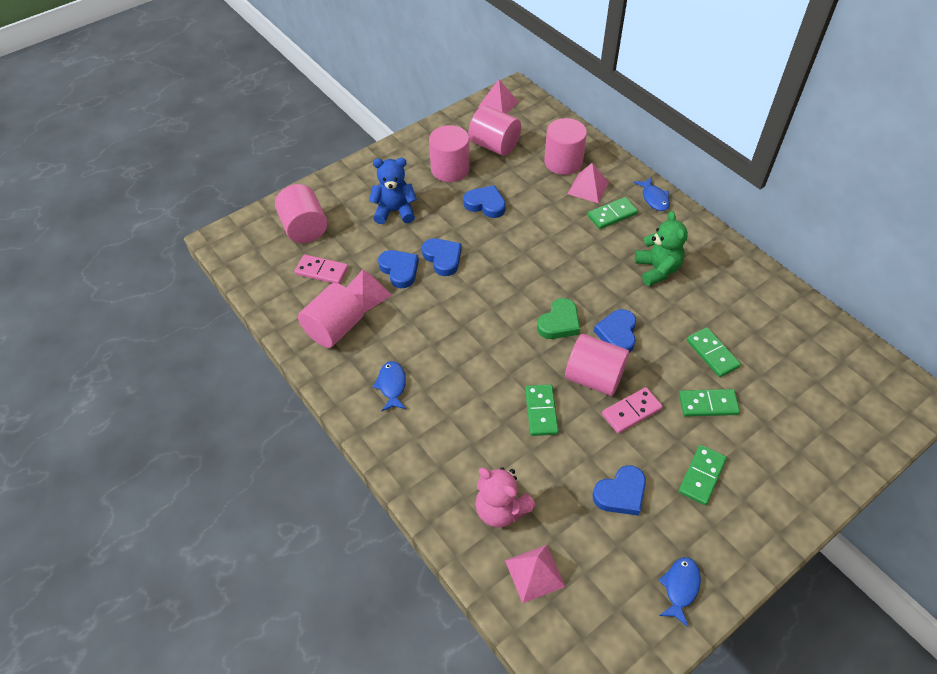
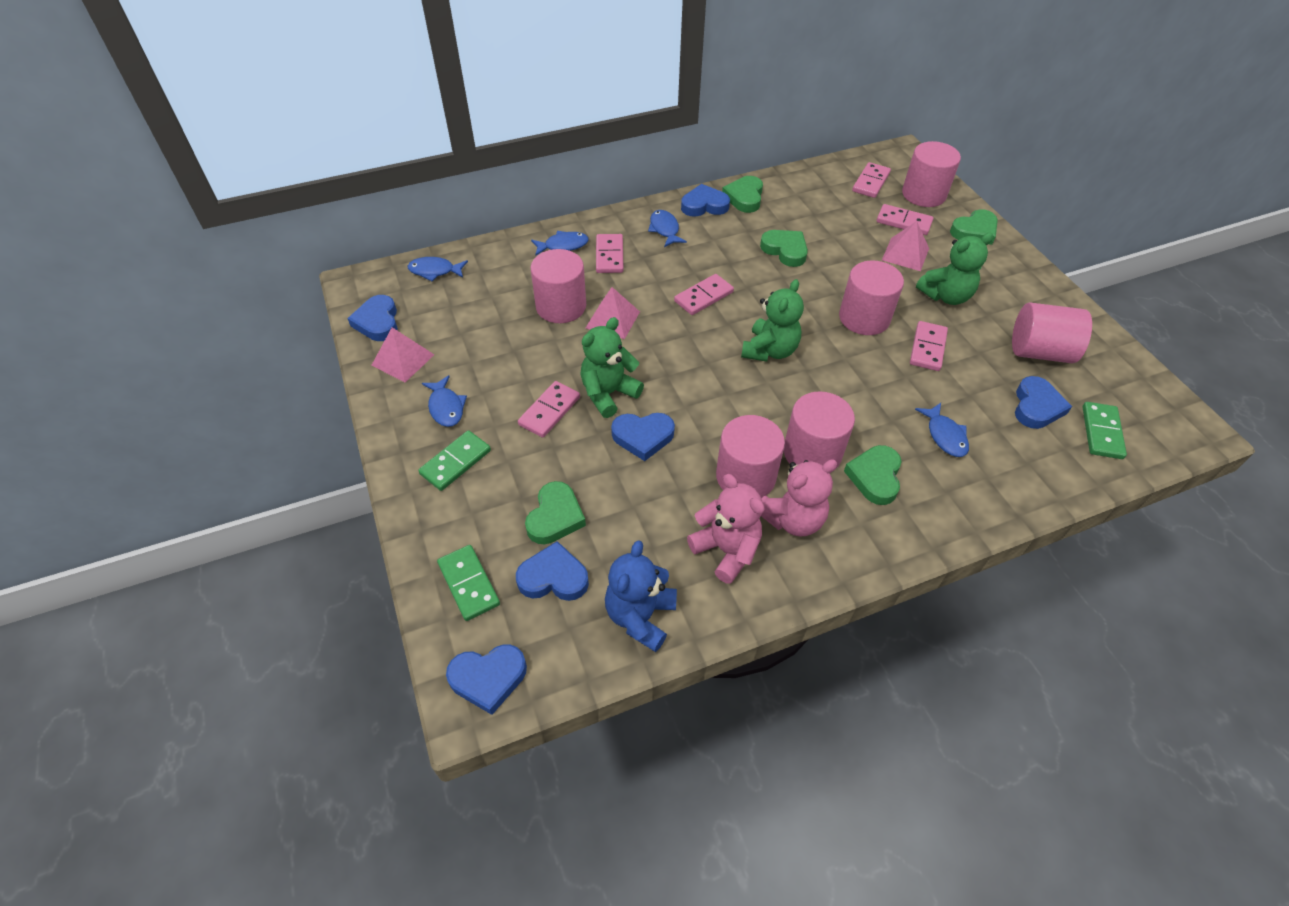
blue fish: [372,361,406,412] [634,177,670,211] [658,557,701,627] = 3 -> [408,257,468,281] [422,375,467,427] [531,231,589,256] [648,210,687,247] [915,403,969,457] = 5
blue heart: [378,250,419,288] [422,238,462,276] [463,185,506,218] [592,465,646,516] [594,309,636,353] = 5 -> [347,295,398,341] [446,644,527,715] [516,541,589,601] [611,413,675,461] [681,184,730,217] [1015,376,1072,429] = 6
green domino: [525,384,559,436] [587,197,638,229] [678,445,727,505] [679,389,740,417] [687,327,741,377] = 5 -> [418,430,491,491] [437,545,500,621] [1082,402,1127,459] = 3
green heart: [537,298,580,339] = 1 -> [525,481,586,544] [722,176,763,213] [760,230,808,267] [844,445,902,505] [950,209,998,245] = 5
green teddy bear: [635,211,688,286] = 1 -> [580,317,644,418] [741,279,804,362] [916,233,994,305] = 3
pink domino: [295,255,348,284] [602,387,663,434] = 2 -> [518,381,580,438] [596,234,624,273] [674,274,734,315] [852,162,891,198] [877,204,933,235] [910,321,948,371] = 6
pink pyramid: [346,270,392,313] [478,79,518,114] [505,545,565,603] [568,163,609,203] = 4 -> [371,327,434,382] [586,287,640,339] [882,221,929,271] = 3
pink teddy bear: [475,467,535,528] = 1 -> [687,474,764,584] [761,459,837,537] = 2

